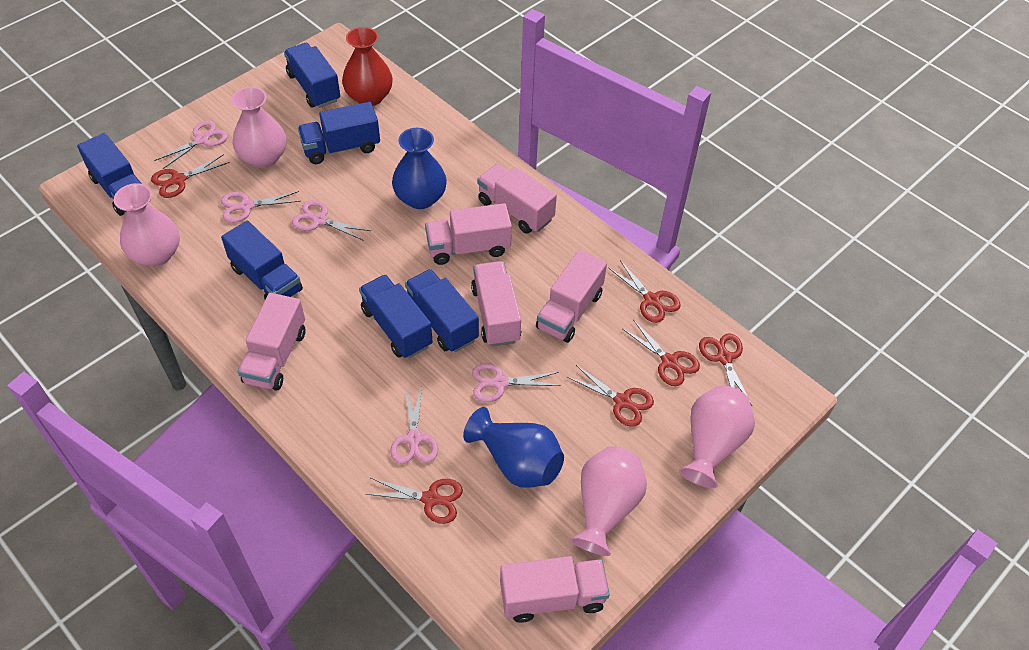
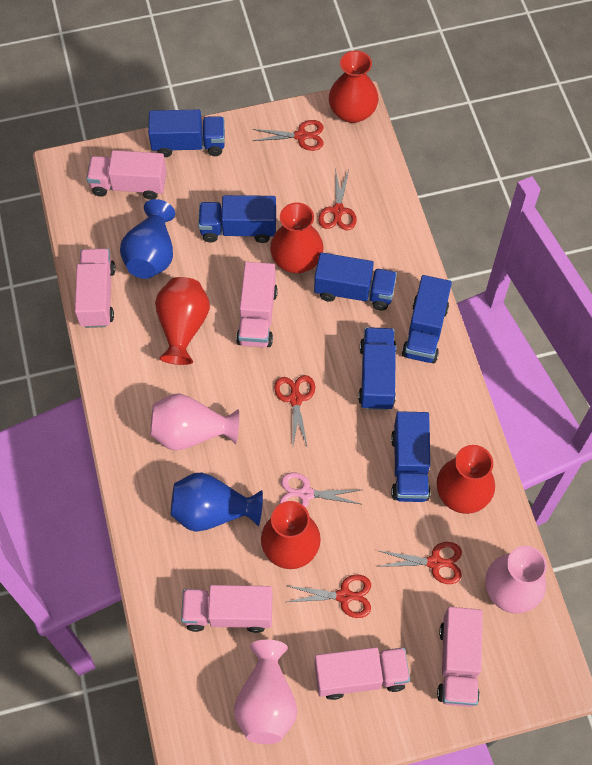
pink scissors: [154,120,228,169] [221,191,301,223] [292,200,371,241] [390,385,438,464] [472,363,561,402] = 5 -> [279,473,361,508] = 1
pink vase: [114,183,180,267] [232,87,286,168] [570,446,647,556] [679,385,755,488] = 4 -> [150,394,239,451] [234,640,297,744] [485,546,547,613] = 3
red scissors: [151,154,230,198] [366,478,463,524] [567,365,654,427] [609,260,681,323] [623,319,700,386] [699,333,752,405] = 6 -> [252,120,324,151] [274,375,315,448] [287,574,371,618] [318,168,357,230] [377,542,462,584] = 5
red vase: [342,27,393,106] = 1 -> [155,277,210,365] [261,501,321,569] [270,203,324,273] [329,50,379,123] [437,445,495,514] = 5

